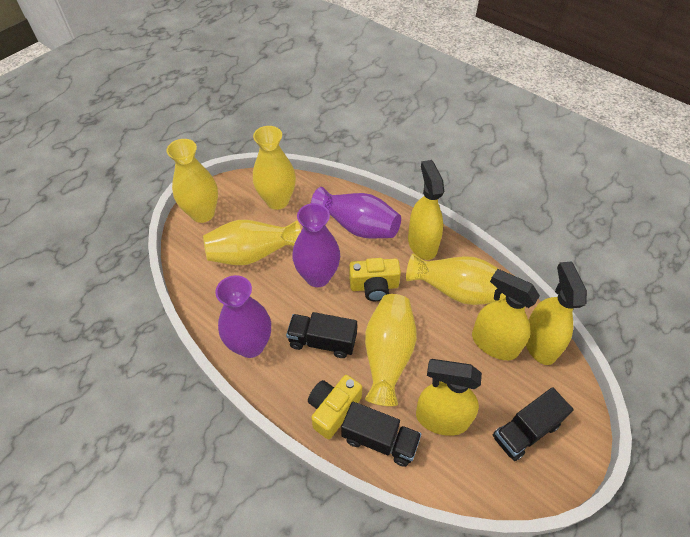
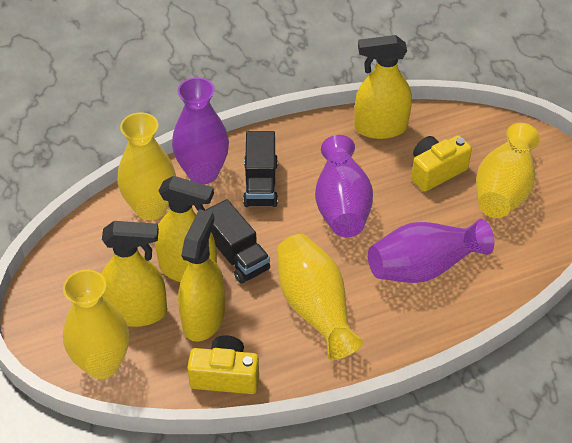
black truck: [286,312,357,358] [341,401,421,467] [493,387,574,461] = 3 -> [205,199,270,284] [243,131,278,207] = 2
yellow vase: [166,139,218,223] [203,220,301,265] [253,126,296,210] [365,294,417,406] [406,253,506,305] = 5 -> [63,269,129,379] [117,112,176,220] [277,234,364,360] [476,123,540,218] = 4

